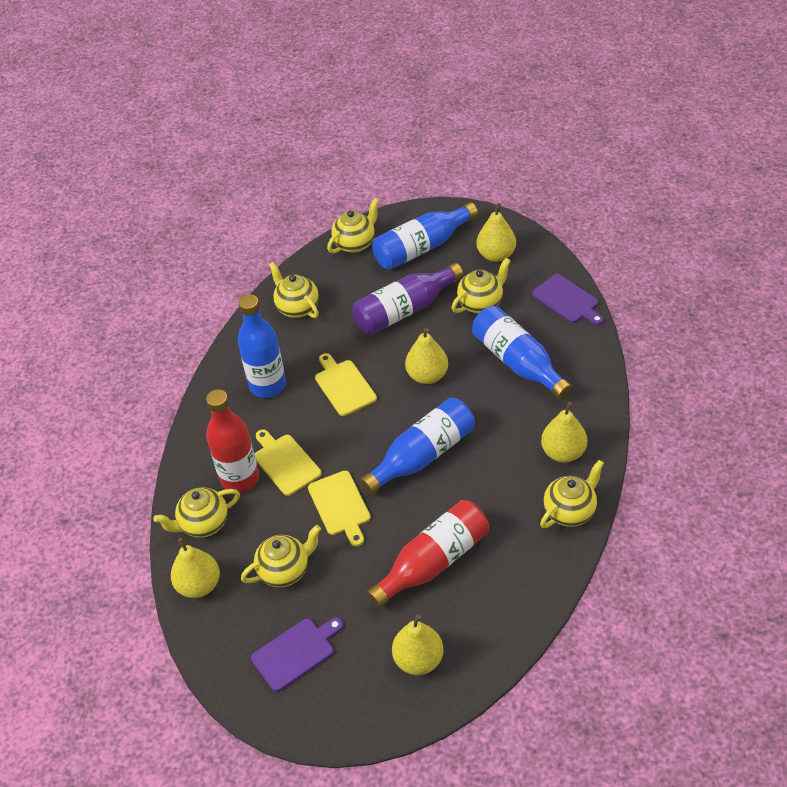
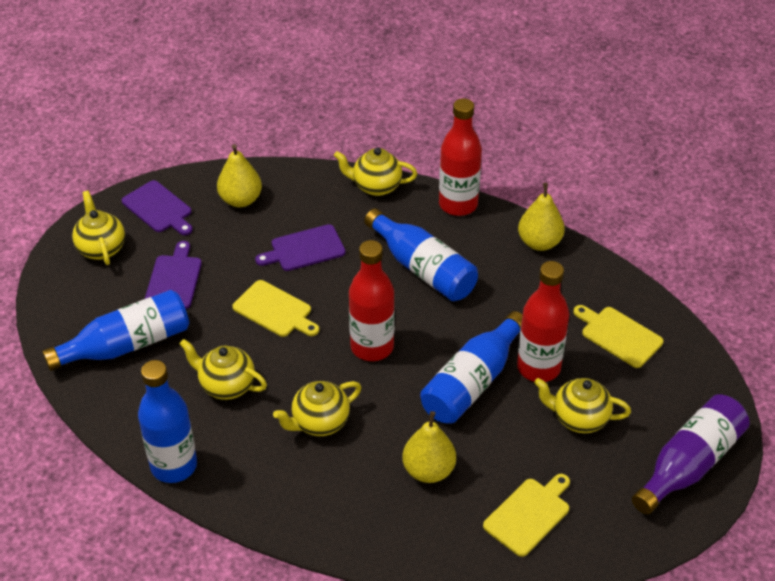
purple cutting board: [251,617,343,692] [532,274,604,326] = 2 -> [122,180,193,235] [145,241,202,309] [255,224,346,271] = 3
red bottle: [206,389,259,493] [366,500,489,608] = 2 -> [349,240,395,361] [439,98,482,216] [517,261,569,382] = 3
yellow pear: [171,538,220,598] [392,614,444,675] [405,328,448,384] [476,203,516,262] [541,402,587,463] = 5 -> [217,144,262,207] [402,411,456,483] [518,183,565,251] = 3
yellow teapot: [153,487,240,538] [241,525,321,587] [269,262,319,318] [327,198,379,253] [452,258,511,313] [540,460,604,528] = 6 -> [72,191,125,265] [180,339,267,400] [273,381,361,436] [334,148,417,196] [534,378,631,433] = 5

